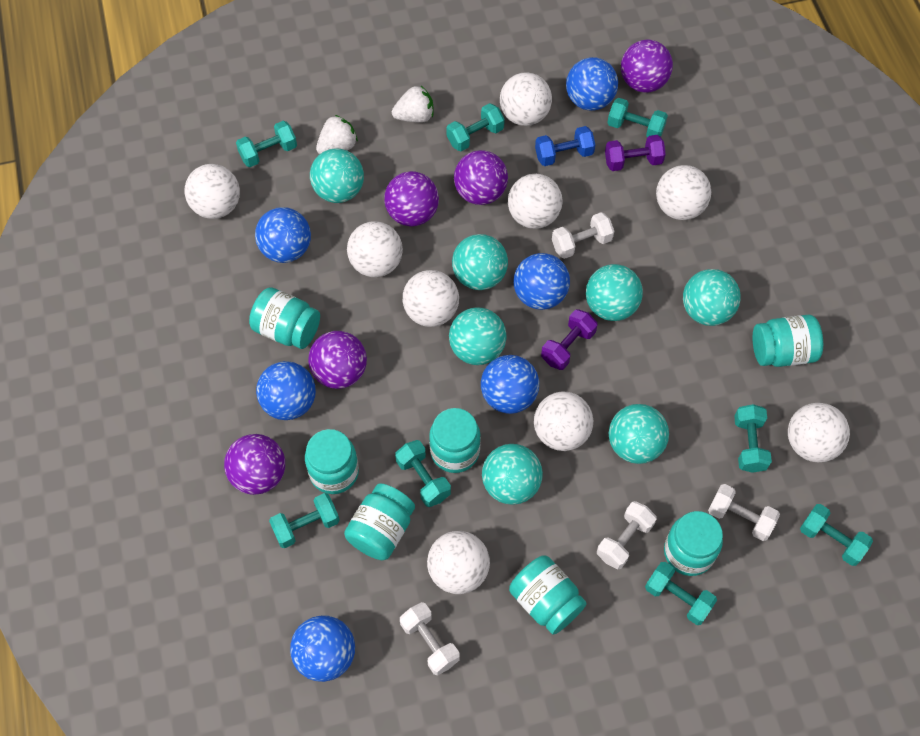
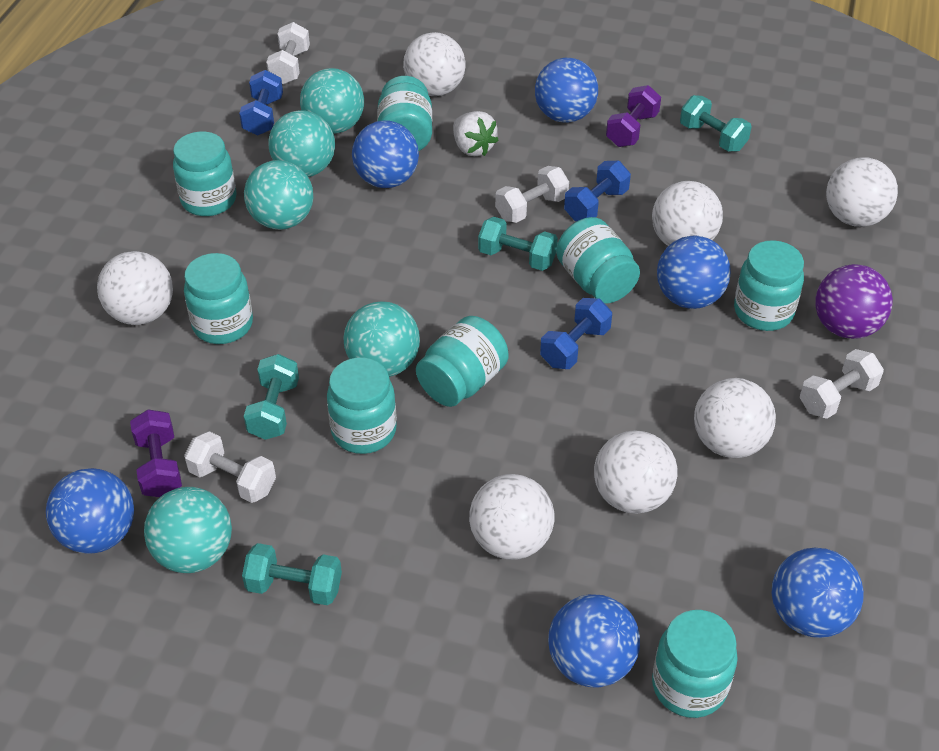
blue dumbbell: [535,126,595,166] = 1 -> [239,70,283,135] [540,298,612,369] [564,161,631,222] = 3
purple ball: [224,434,285,495] [308,331,367,389] [384,171,439,226] [454,150,508,205] [621,40,673,93] = 5 -> [815,264,893,339] = 1
turquoise ball: [310,148,364,203] [449,307,507,365] [452,234,508,290] [482,444,543,505] [586,264,643,321] [609,404,669,464] [683,269,741,326] = 7 -> [144,487,232,573] [244,160,313,230] [268,110,335,177] [300,68,364,134] [343,301,420,377] = 5
turquoise dumbbell: [236,121,297,167] [269,493,340,548] [395,440,451,507] [446,103,505,151] [607,98,668,138] [645,562,717,625] [734,404,772,473] [800,504,873,566] = 8 -> [242,543,342,605] [244,354,299,440] [478,217,558,271] [680,95,752,152] = 4
turquoise jar: [249,287,320,349] [305,429,359,494] [344,483,415,560] [429,408,481,473] [509,556,587,635] [664,511,723,576] [753,314,823,367] = 7 -> [173,132,237,216] [184,253,253,344] [327,358,397,454] [377,76,433,151] [416,316,509,407] [556,217,640,303] [652,610,738,718] [734,240,804,331] = 8
white ball: [185,164,240,219] [347,221,403,277] [403,270,459,327] [427,531,490,594] [500,72,552,126] [508,174,562,229] [534,391,593,451] [656,165,711,220] [788,403,850,463] = 9 -> [97,251,173,325] [403,32,466,96] [469,474,554,560] [594,430,677,514] [652,181,723,246] [694,378,776,458] [826,157,898,227] = 7
white strawberry: [316,115,358,154] [392,86,433,123] = 2 -> [453,111,498,156] = 1

